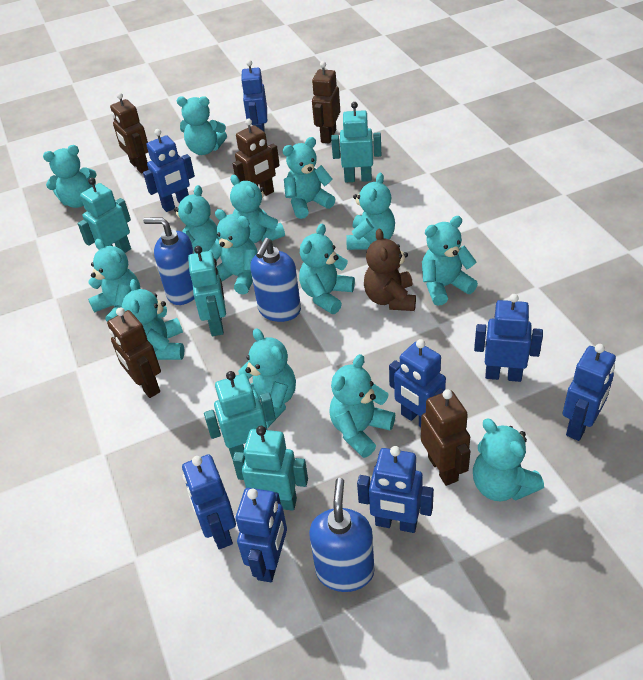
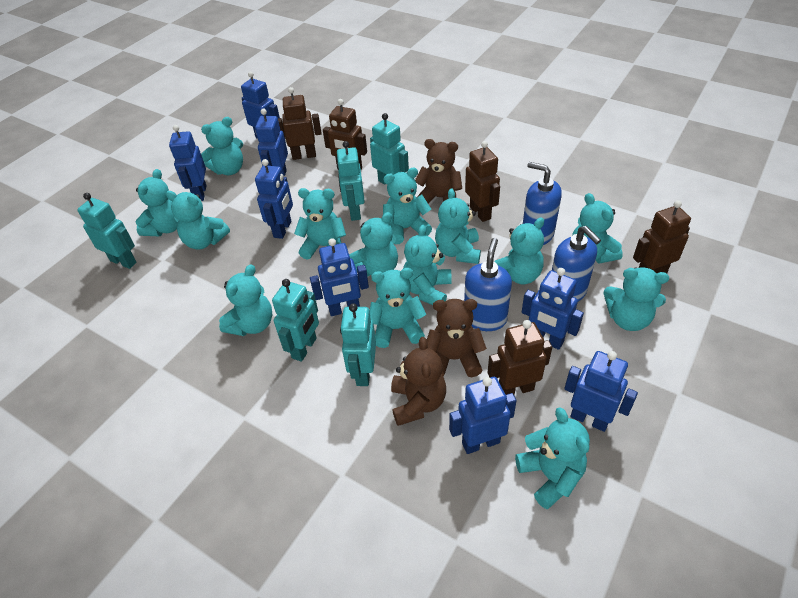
brown teddy bear: [364,229,416,311] = 1 -> [391,337,446,426] [415,139,462,204] [427,299,487,377] = 3

